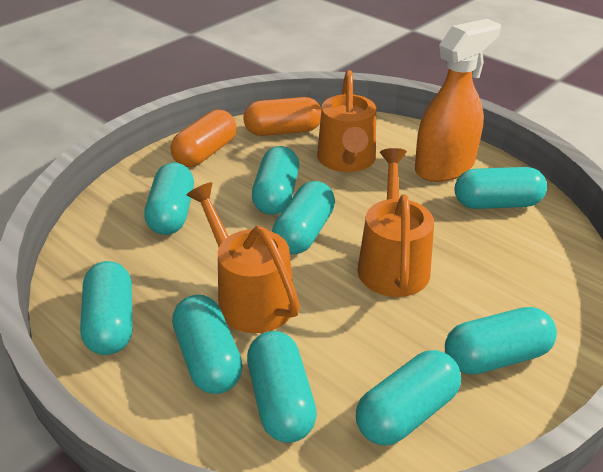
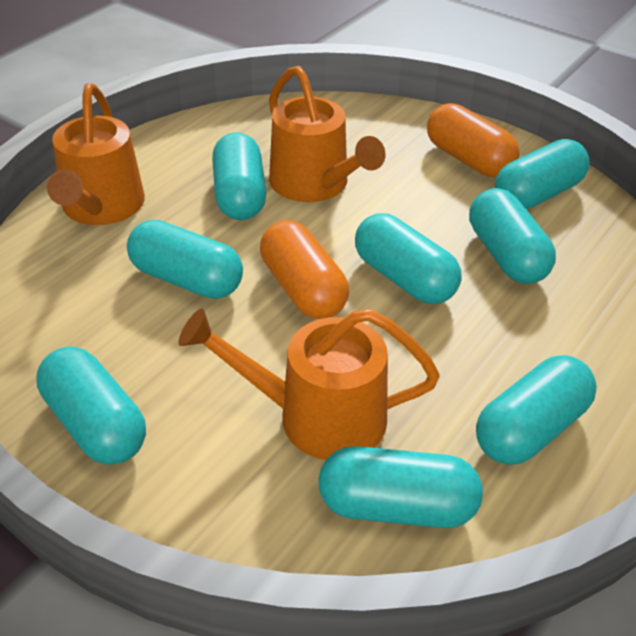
orange spray bottle: [415,19,501,182] = 1 -> none = 0
turquoise capsule: [80,261,133,355] [144,162,194,235] [172,295,243,394] [247,331,317,443] [252,146,299,215] [272,181,335,254] [356,350,461,445] [445,307,557,375] [455,167,547,209] = 9 -> [36,346,146,465] [127,220,243,299] [212,132,266,220] [318,446,483,528] [355,213,461,304] [469,188,556,284] [476,355,597,465] [495,139,590,209] = 8

